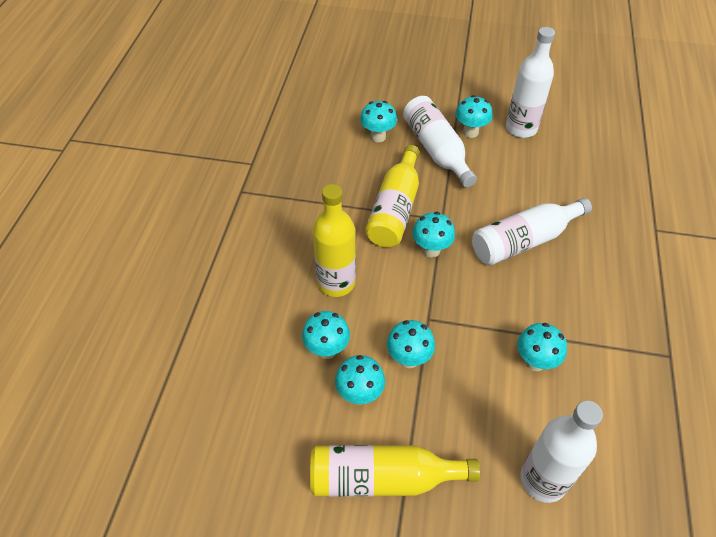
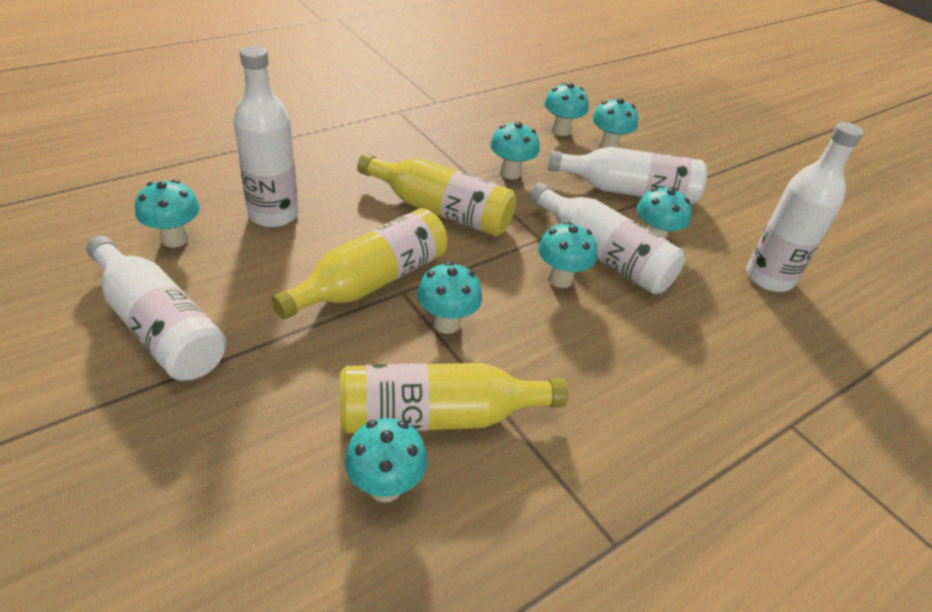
turquoise mushroom: [302,311,350,359] [335,355,385,405] [360,101,397,142] [387,320,435,368] [412,212,455,258] [456,95,492,138] [517,323,567,371] = 7 -> [135,180,200,248] [344,418,427,503] [417,262,482,334] [490,122,540,179] [538,221,597,288] [544,83,589,136] [592,98,638,148] [636,187,692,239] = 8
white bottle: [403,96,477,187] [472,198,592,265] [506,27,555,138] [520,401,603,503] = 4 -> [86,236,227,381] [234,46,298,227] [529,183,685,294] [548,147,707,204] [746,122,864,292] = 5

